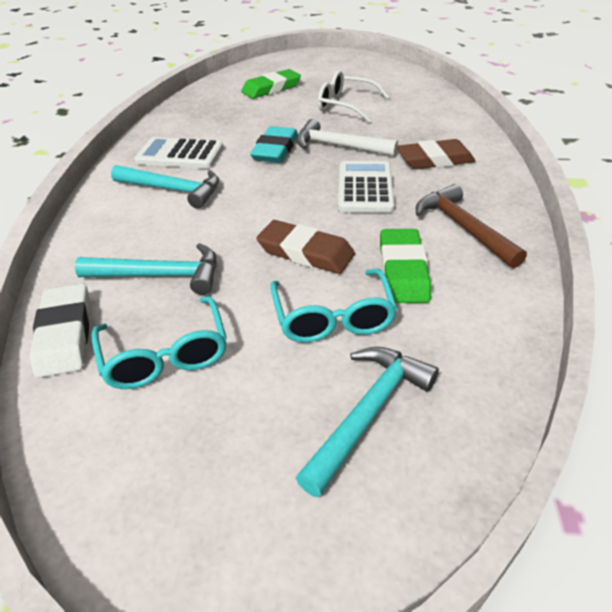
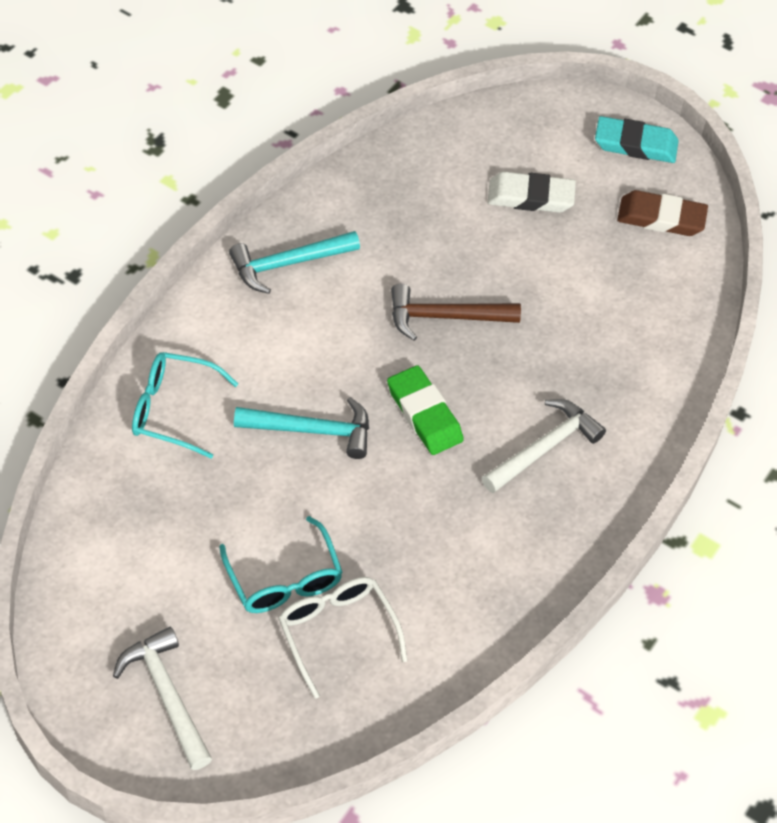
brown eraser: [256,220,355,274] [397,139,475,169] = 2 -> [617,190,708,236] = 1
green eraser: [241,69,301,99] [380,229,431,303] = 2 -> [387,365,464,455] = 1
turquoise hammer: [75,243,217,295] [111,165,219,209] [296,347,439,497] = 3 -> [229,231,360,294] [234,397,369,459] = 2
white calculator: [134,137,223,169] [338,161,395,213] = 2 -> none = 0
white hammer: [296,119,398,156] = 1 -> [113,627,212,770] [482,399,606,493] = 2

